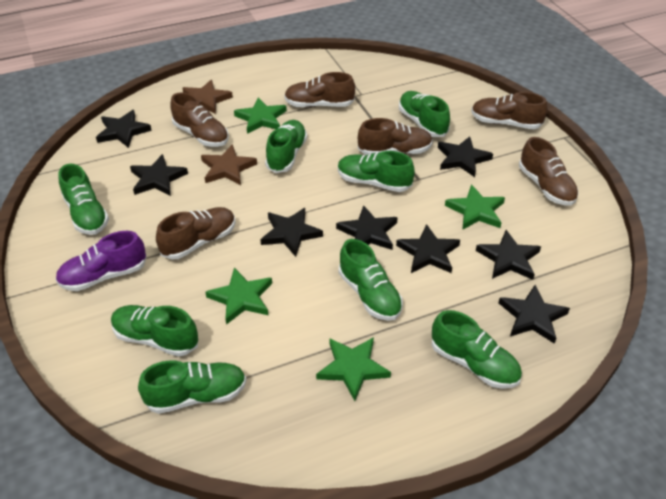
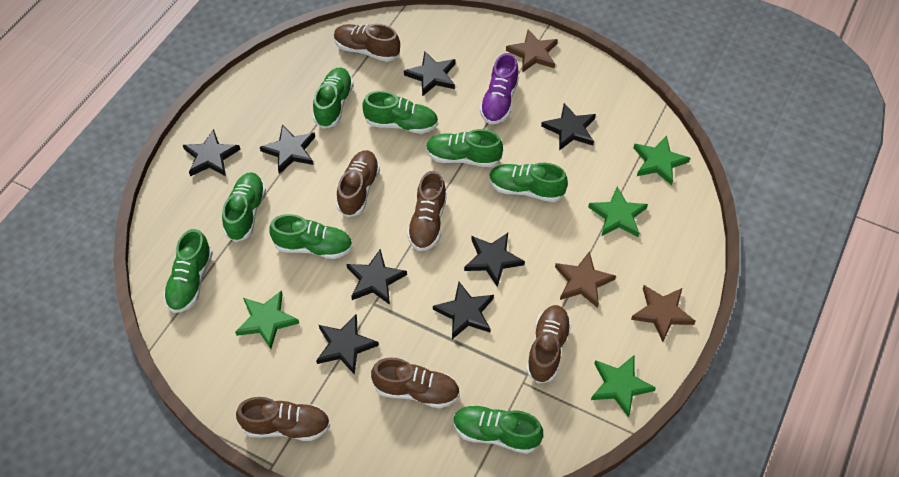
brown star: [183,80,233,114] [201,144,257,185] = 2 -> [506,29,558,73] [555,251,616,308] [631,285,696,342] = 3

